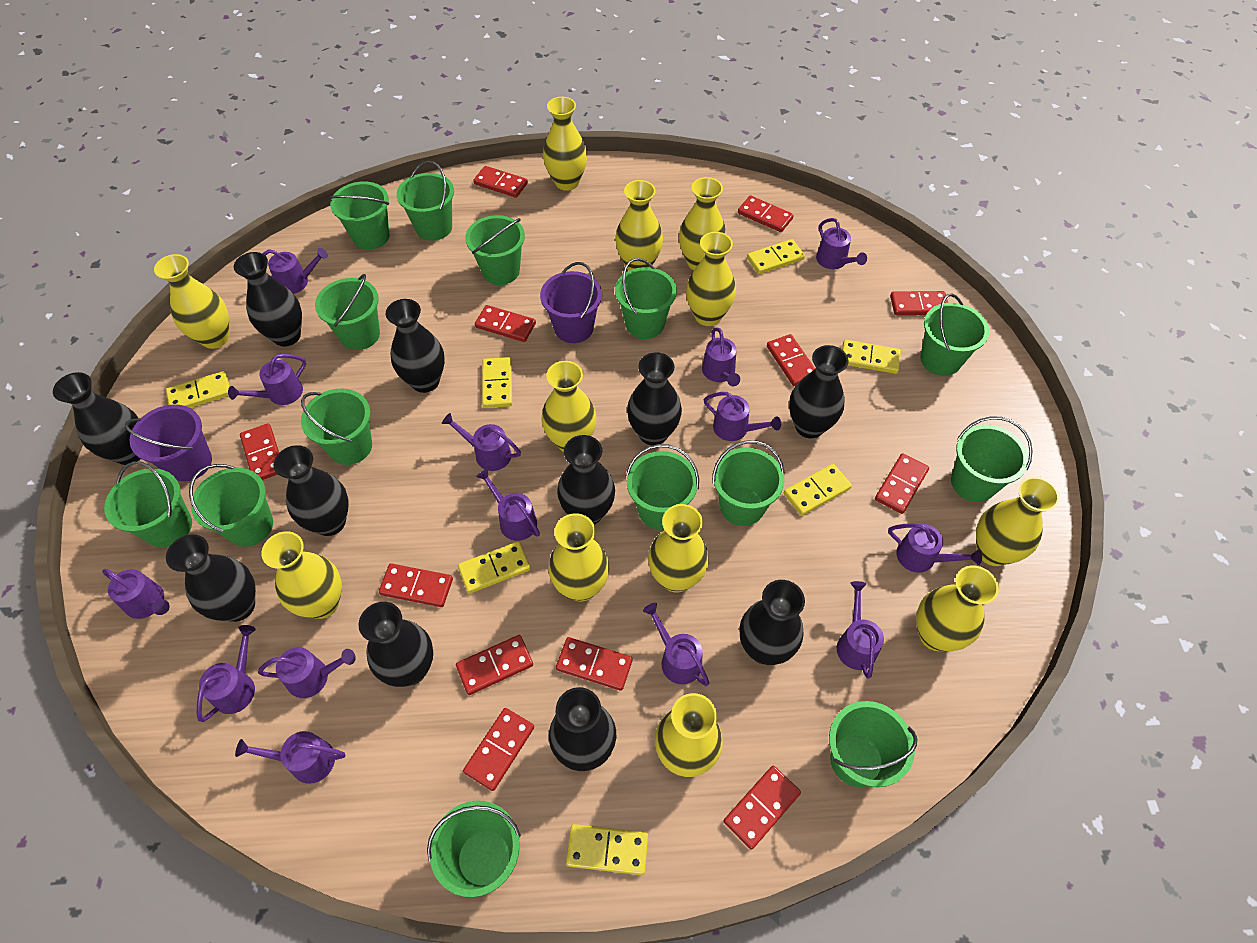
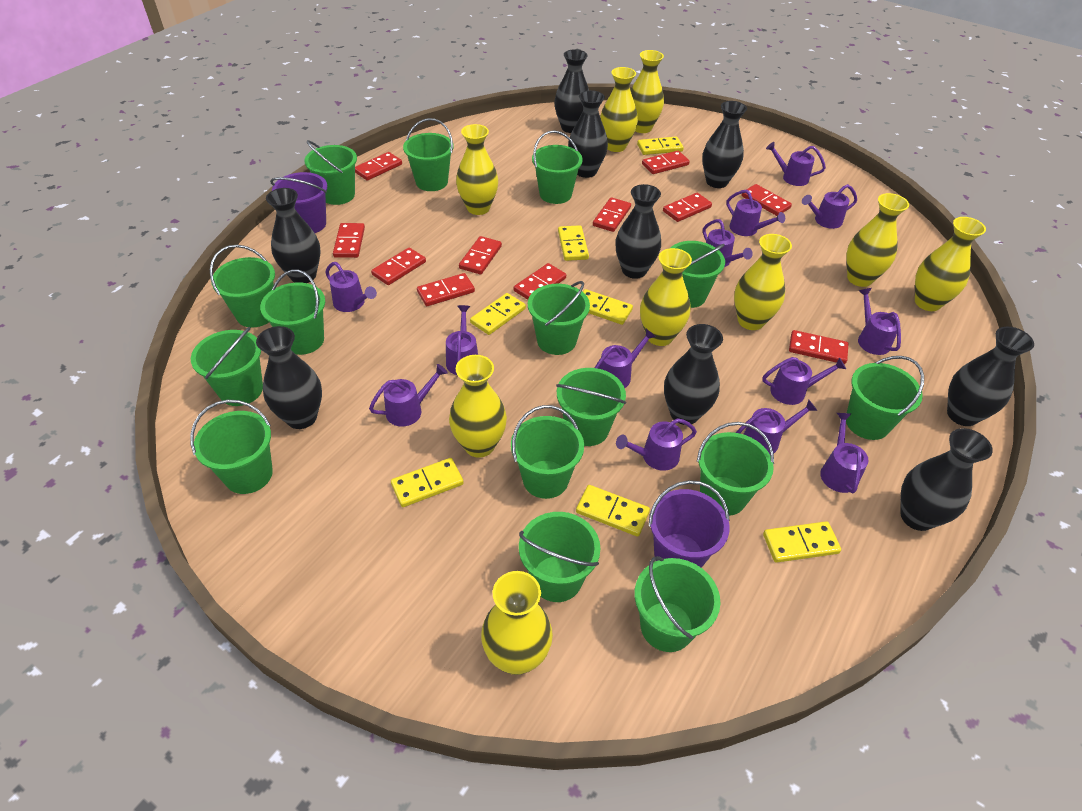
black vase: [53,372,140,465] [166,534,256,622] [234,252,302,346] [274,445,349,536] [358,602,433,687] [386,299,445,393] [549,687,616,771] [557,435,615,525] [627,352,682,445] [740,580,805,665] [789,345,849,438] = 11 -> [256,326,322,429] [266,188,321,283] [554,49,589,133] [568,90,608,178] [616,184,661,279] [664,324,723,425] [702,101,747,188] [900,428,993,531] [947,327,1034,426] = 9
green bucket: [104,461,192,548] [189,464,273,547] [301,388,372,465] [315,274,380,350] [328,181,390,250] [397,161,454,241] [427,801,521,897] [465,215,525,285] [615,258,677,339] [626,444,699,530] [712,440,785,526] [829,701,918,787] [920,293,989,376] [951,417,1033,502] = 14 -> [190,400,273,494] [191,327,263,406] [210,245,275,327] [260,270,325,355] [304,140,357,205] [403,118,454,191] [511,405,584,499] [519,512,600,602] [528,281,590,355] [532,130,583,204] [556,368,626,446] [635,556,721,652] [671,241,725,308] [697,422,774,516] [846,356,924,440] = 15
purple watering can: [102,569,170,619] [197,625,256,722] [228,354,306,405] [235,731,345,784] [258,647,356,698] [263,248,328,294] [442,413,521,471] [476,468,540,541] [643,603,709,686] [702,327,740,386] [703,392,781,441] [816,218,867,269] [837,581,884,679] [888,523,982,573] = 14 -> [325,262,377,312] [369,364,448,427] [446,305,478,375] [595,329,656,388] [616,418,697,471] [703,219,753,267] [726,190,785,236] [736,400,818,454] [762,357,846,405] [766,142,826,186] [802,184,857,229] [820,413,869,494] [858,288,901,355] = 13
red domino: [240,424,279,480] [379,563,453,607] [456,635,533,695] [463,708,534,791] [473,166,528,198] [475,305,536,342] [556,637,632,691] [724,766,801,850] [738,195,794,232] [767,334,815,386] [875,453,929,514] [890,291,948,315] = 12 -> [333,223,365,258] [355,152,402,181] [371,248,426,285] [417,273,475,306] [459,236,502,274] [514,263,566,300] [593,197,631,232] [642,151,690,174] [663,193,712,222] [742,184,792,216] [789,330,848,364] = 11
yellow vase: [154,254,229,349] [261,531,342,619] [541,361,596,452] [543,97,587,191] [548,513,609,602] [615,180,663,271] [648,504,709,593] [655,693,723,777] [679,177,726,270] [686,232,736,326] [916,565,999,651] [976,477,1059,566] = 12 -> [449,355,507,458] [456,124,498,215] [481,571,553,675] [600,67,638,152] [631,50,664,133] [640,248,692,346] [734,234,792,330] [846,193,909,287] [915,217,986,311] = 9

